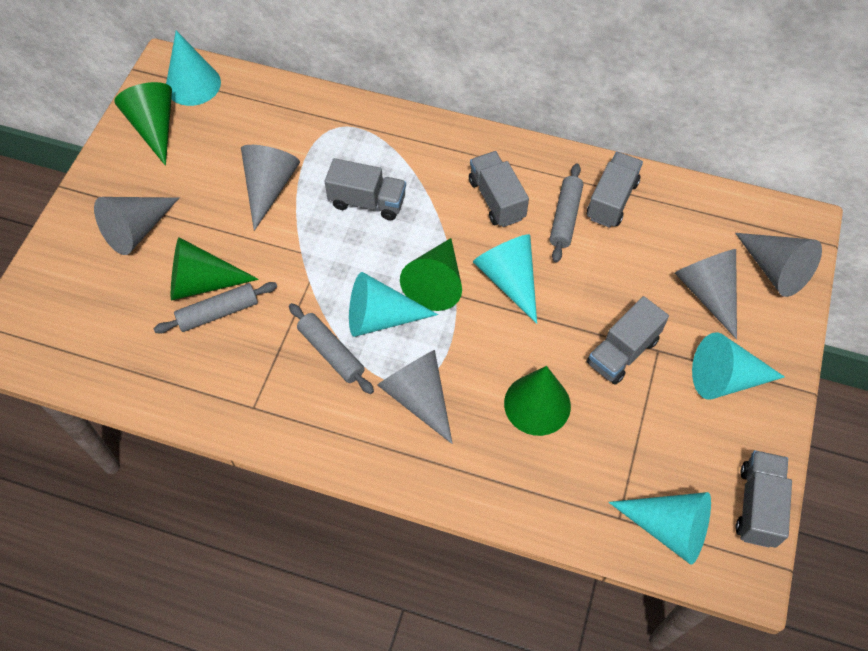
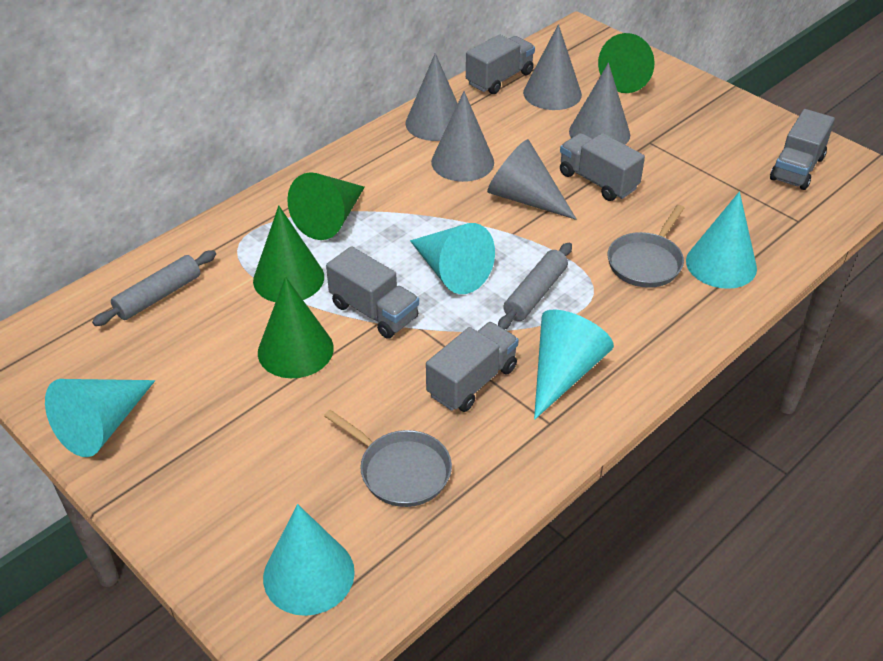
grey pan: none = 0 -> [324,410,452,507] [608,205,684,288] = 2
grey rolling pin: [154,282,277,333] [289,303,374,394] [550,163,583,263] = 3 -> [92,250,216,326] [498,242,572,329] = 2

